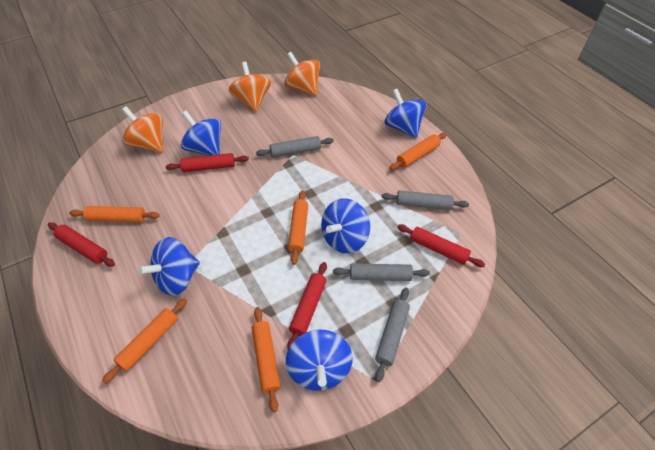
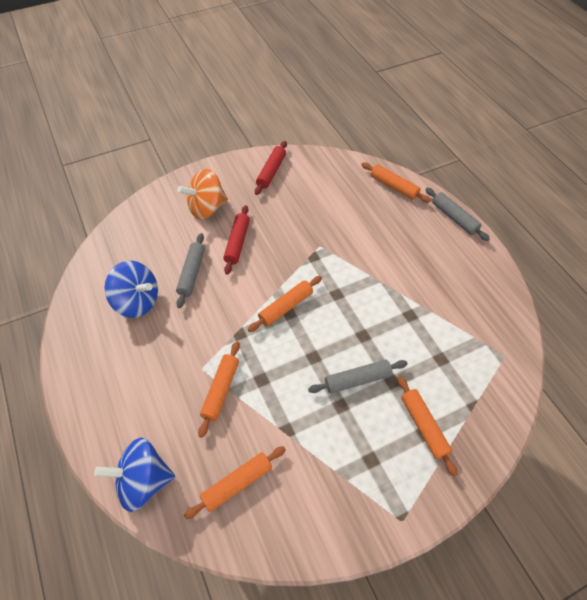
blue spinning top: [138,237,200,296] [181,111,221,156] [286,330,353,391] [321,198,370,253] [384,89,427,139] = 5 -> [94,438,175,512] [105,261,158,318] = 2
grey rolling pin: [256,136,334,157] [333,263,430,281] [375,287,410,382] [382,190,469,210] = 4 -> [176,233,205,308] [308,360,408,394] [425,188,490,241] = 3
orange spinning top: [122,106,163,153] [229,62,271,112] [284,52,320,96] = 3 -> [177,169,228,220] = 1
red rolling pin: [48,222,115,267] [166,153,249,172] [287,262,327,349] [397,224,485,267] = 4 -> [223,205,250,275] [255,141,287,195] = 2

